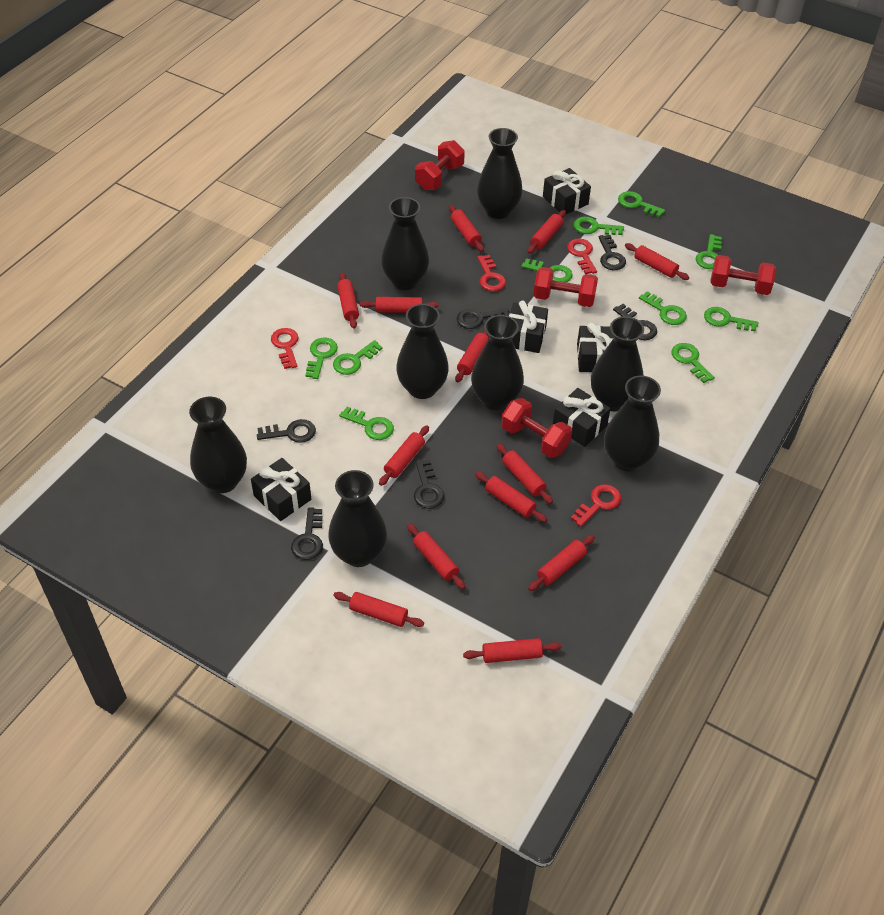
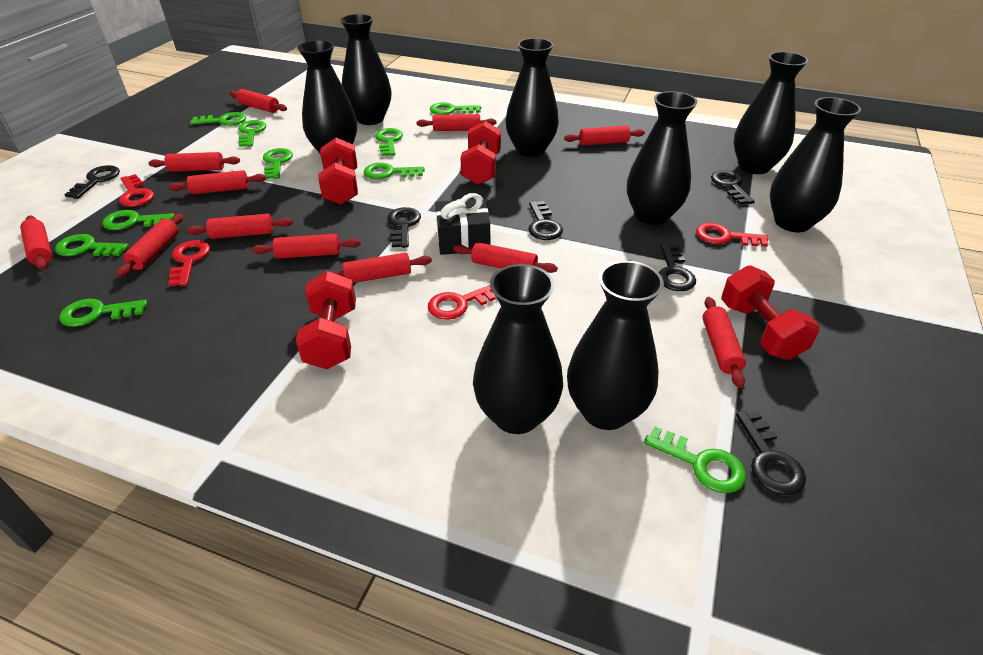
black gift: [251,458,311,521] [509,301,548,353] [543,168,591,214] [553,388,611,447] [577,323,614,372] = 5 -> [435,193,490,255] = 1
red rolling pin: [333,592,424,627] [337,272,359,329] [360,297,439,313] [379,425,429,486] [407,523,465,589] [449,205,484,252] [455,329,489,382] [463,638,562,663] [475,472,547,522] [496,444,553,504] [527,210,566,254] [528,535,595,591] [625,243,689,280] = 13 -> [20,215,52,270] [117,214,183,277] [149,152,240,172] [169,170,266,194] [187,214,293,239] [229,89,287,113] [252,234,361,259] [324,253,432,283] [417,114,497,131] [453,242,558,273] [564,125,645,146] [703,297,746,388] = 12

